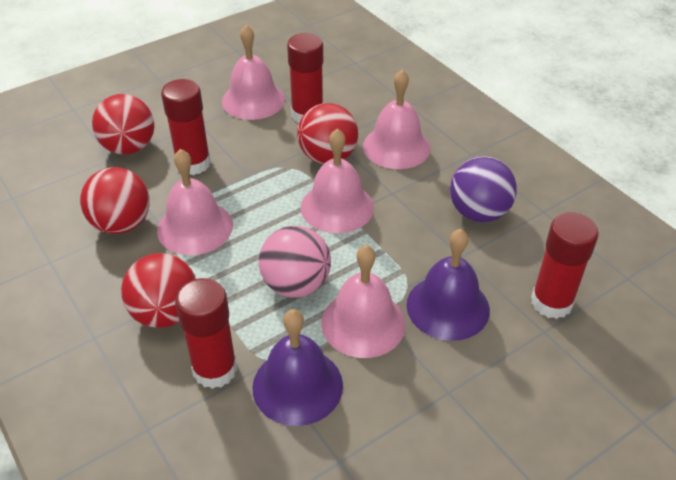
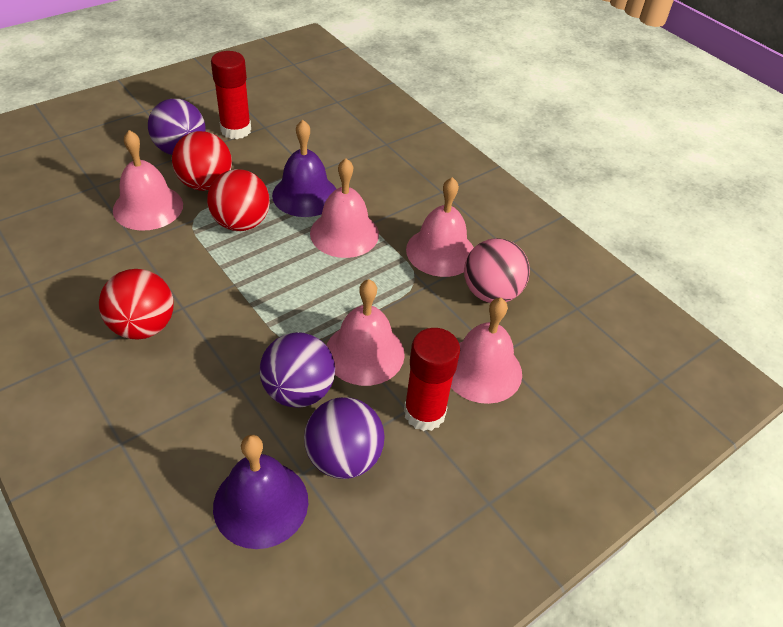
purple ball: [450,157,517,222] = 1 -> [148,99,206,155] [260,332,335,408] [304,397,385,479] = 3
red ball: [80,167,150,234] [92,94,154,155] [121,253,196,328] [297,103,358,164] = 4 -> [99,269,174,340] [172,131,232,191] [207,169,270,231] = 3
red glue stick: [161,79,211,175] [175,278,237,389] [287,33,323,123] [531,212,599,319] = 4 -> [211,51,251,139] [404,328,460,431] = 2

